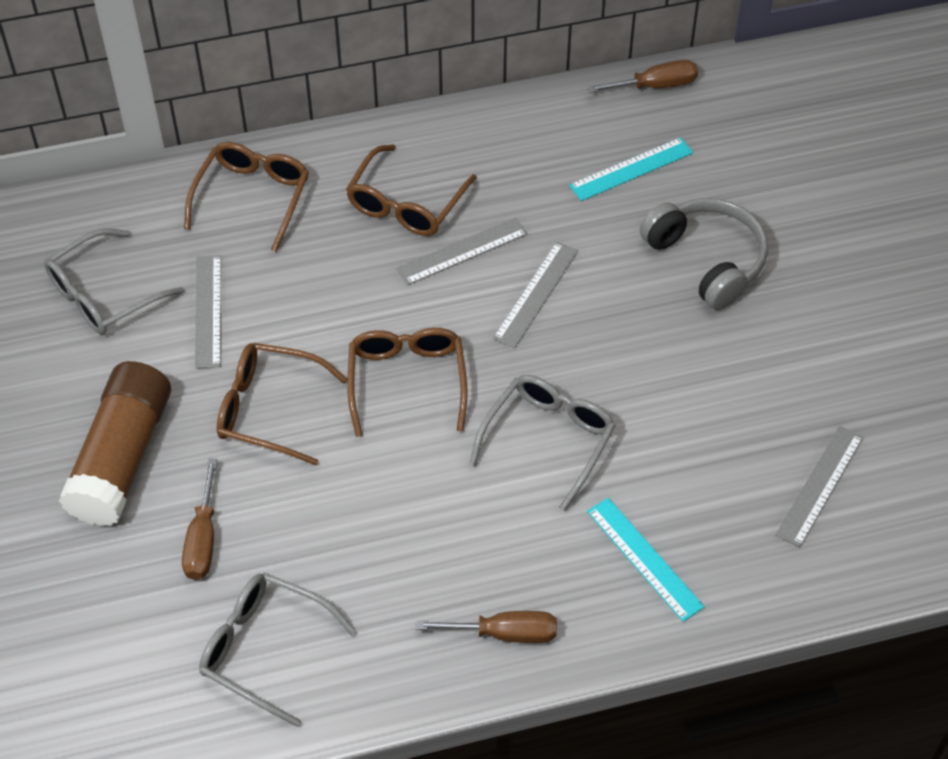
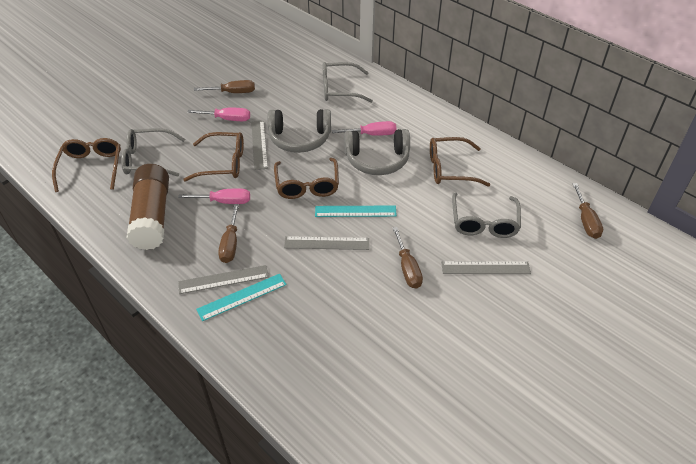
brown screwdriver: [182,459,217,580] [416,611,557,643] [587,60,698,93] = 3 -> [194,80,255,93] [218,204,239,263] [393,227,423,289] [572,183,603,239] = 4
grey headphones: [640,198,768,310] = 1 -> [267,109,331,153] [344,129,410,175] = 2
pink screwdriver: none = 0 -> [178,189,250,204] [187,108,250,121] [332,121,397,136] = 3

